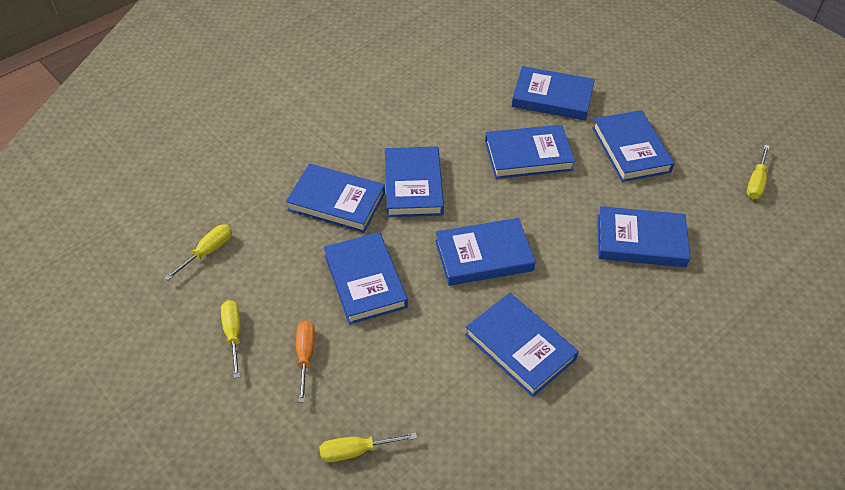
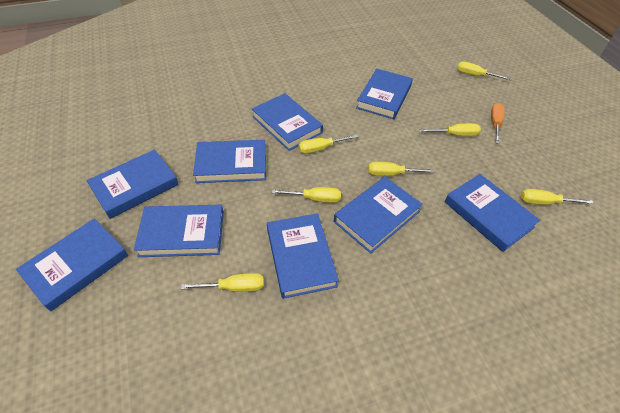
yellow screwdriver: [164,224,232,280] [221,300,241,379] [319,433,417,462] [747,145,770,199] = 4 -> [181,273,264,292] [272,187,341,203] [299,134,358,154] [368,162,434,176] [420,123,481,136] [457,62,511,80] [521,189,594,205] = 7

